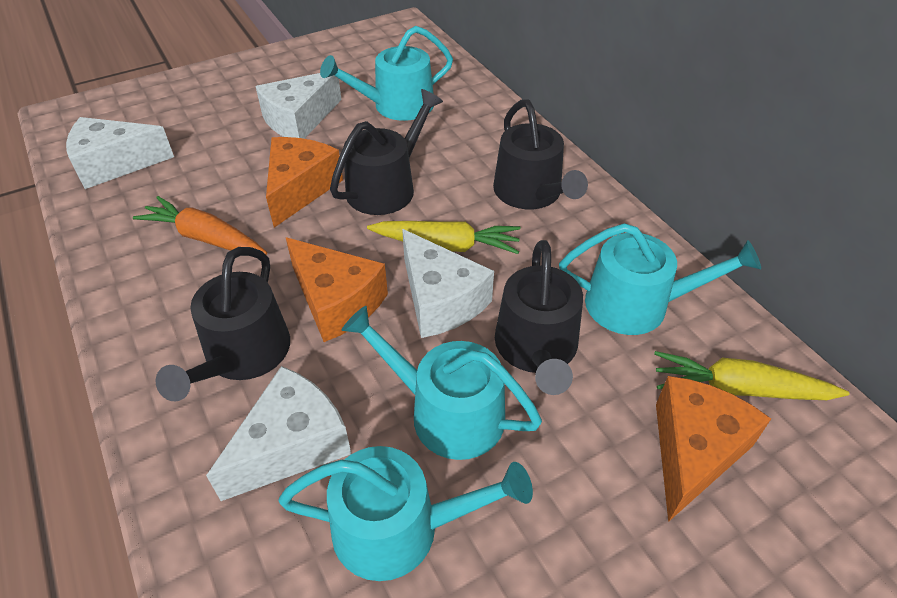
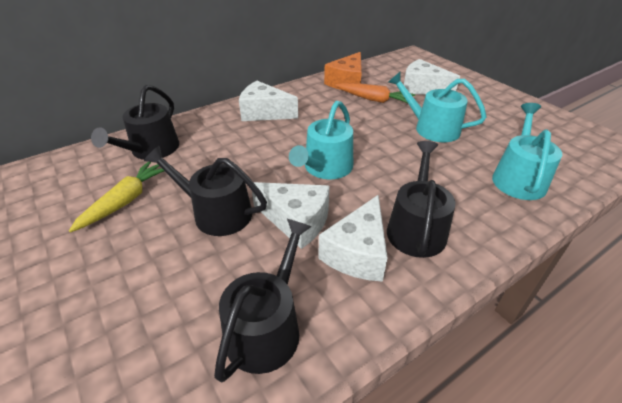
orange cheese: [266,137,343,228] [286,238,388,342] [656,376,771,522] = 3 -> [324,52,362,90] = 1
turquoise watering can: [279,446,533,581] [320,26,453,121] [342,306,542,460] [559,223,761,335] = 4 -> [289,100,353,179] [388,72,487,142] [492,103,562,200] = 3
yellow carrot: [367,221,521,254] [654,351,849,400] = 2 -> [69,162,164,233] = 1

